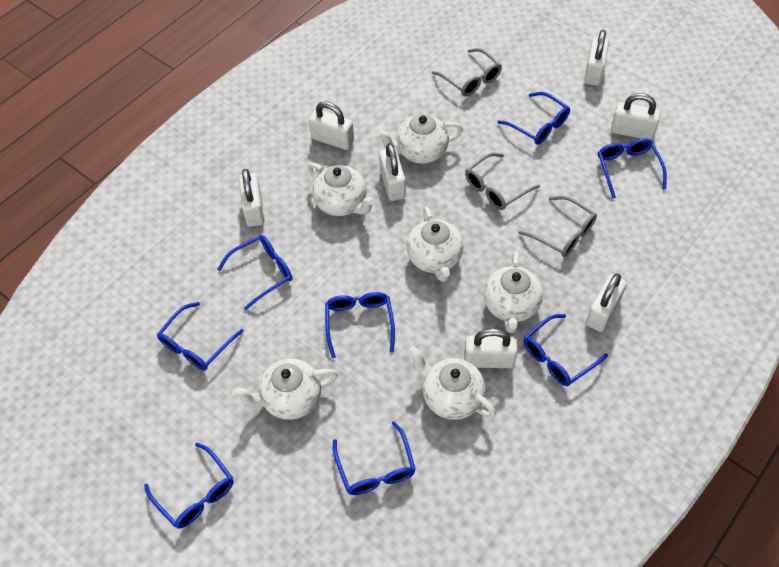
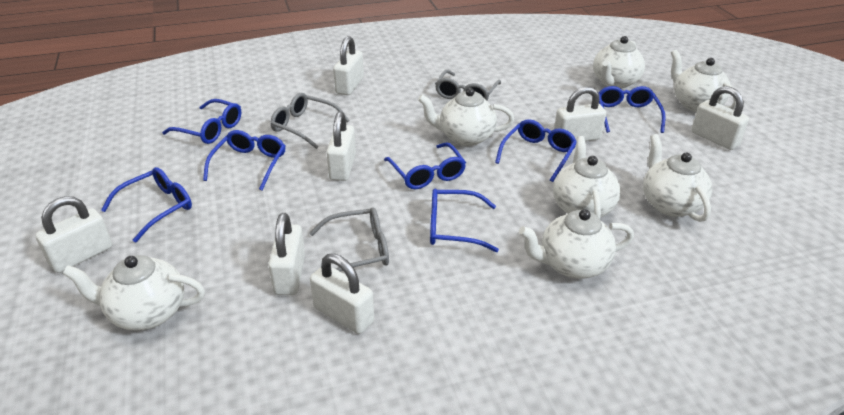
blue glasses: [144,443,234,529] [157,302,244,370] [217,235,292,310] [325,292,395,358] [333,421,416,495] [497,92,570,144] [524,314,608,386] [598,138,667,199] = 8 -> [101,167,192,243] [162,99,241,144] [203,130,285,190] [384,143,466,189] [430,189,499,252] [495,119,576,182] [599,86,666,133] = 7
white teapot: [232,359,338,420] [308,162,375,216] [377,114,463,164] [407,206,463,282] [408,346,496,420] [484,251,543,333] = 6 -> [62,255,205,330] [418,88,514,146] [519,209,634,279] [553,136,621,219] [593,36,645,89] [643,134,712,222] [671,50,736,112] = 7

